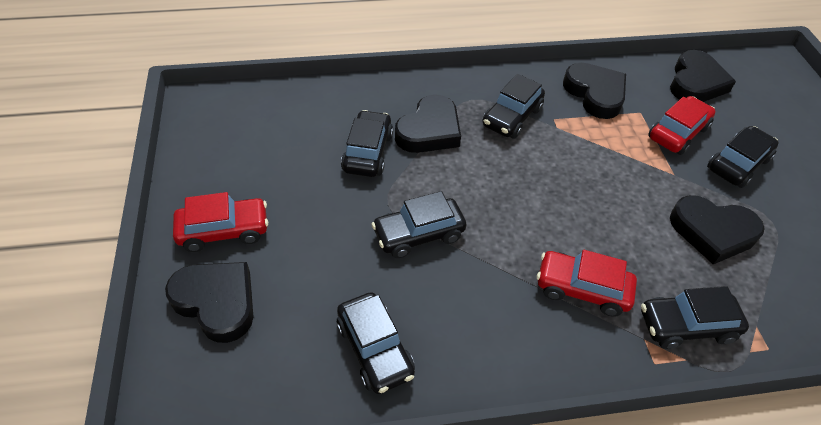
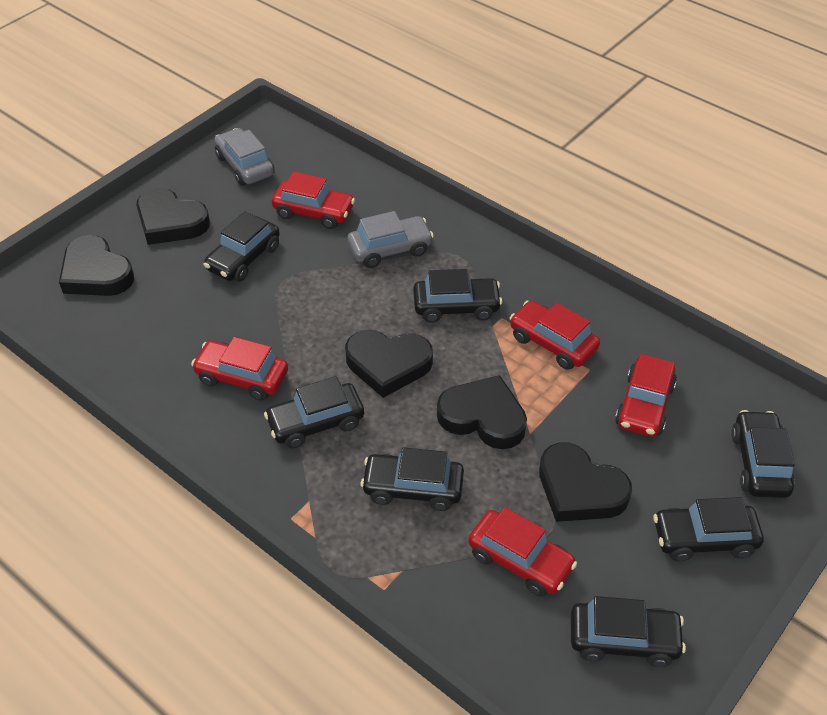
black car: [337,292,415,394] [341,110,393,177] [372,191,467,258] [482,74,545,139] [641,286,749,349] [707,126,779,188] = 6 -> [204,211,280,282] [264,376,364,449] [361,447,464,511] [413,269,502,323] [571,596,686,667] [653,497,764,562] [731,410,795,498] = 7
grey car: none = 0 -> [214,128,275,186] [347,211,434,268] = 2
red car: [173,192,268,252] [537,250,637,317] [648,96,716,155] = 3 -> [191,337,288,401] [272,172,355,229] [468,507,577,597] [510,300,600,370] [615,354,677,437] = 5

